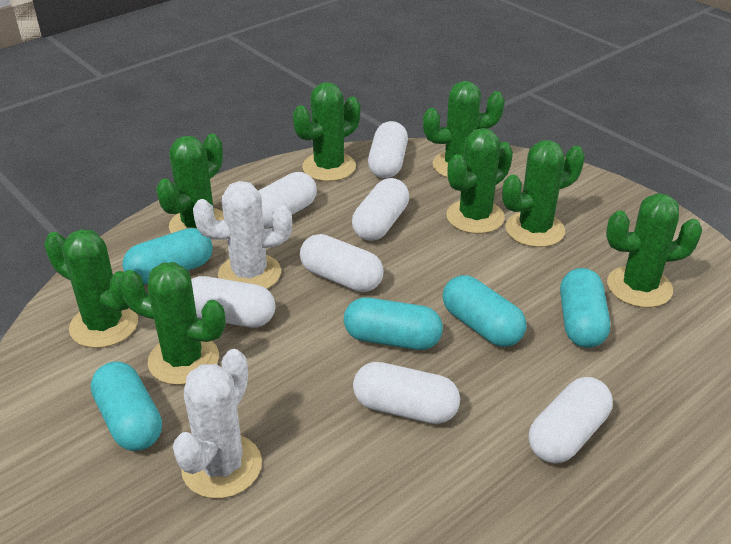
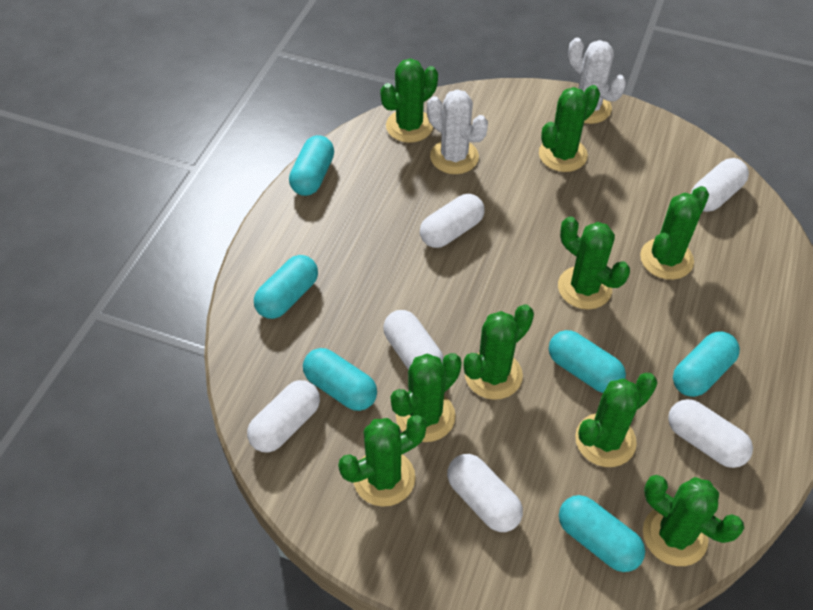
green cactus: [44,229,138,348] [120,262,226,385] [156,134,224,239] [293,82,360,181] [423,81,505,178] [446,128,513,234] [502,140,585,247] [606,193,702,308] = 8 -> [338,415,427,507] [380,59,438,143] [391,353,462,442] [464,304,534,400] [539,85,600,172] [558,216,630,310] [575,373,657,467] [640,186,709,280] [643,475,744,566] = 9
turquoise capsule: [91,361,162,451] [122,228,213,285] [344,297,443,350] [443,275,526,347] [560,268,610,348] = 5 -> [254,255,318,319] [289,135,334,196] [303,348,377,411] [549,330,626,393] [559,495,645,572] [673,331,740,397] = 6
white capsule: [191,276,275,328] [258,172,317,228] [300,234,384,292] [352,178,409,241] [353,362,460,424] [368,121,408,178] [528,377,613,464] = 7 -> [247,380,320,452] [383,310,444,370] [420,194,485,248] [447,454,523,532] [668,399,753,468] [691,158,749,212] = 6

